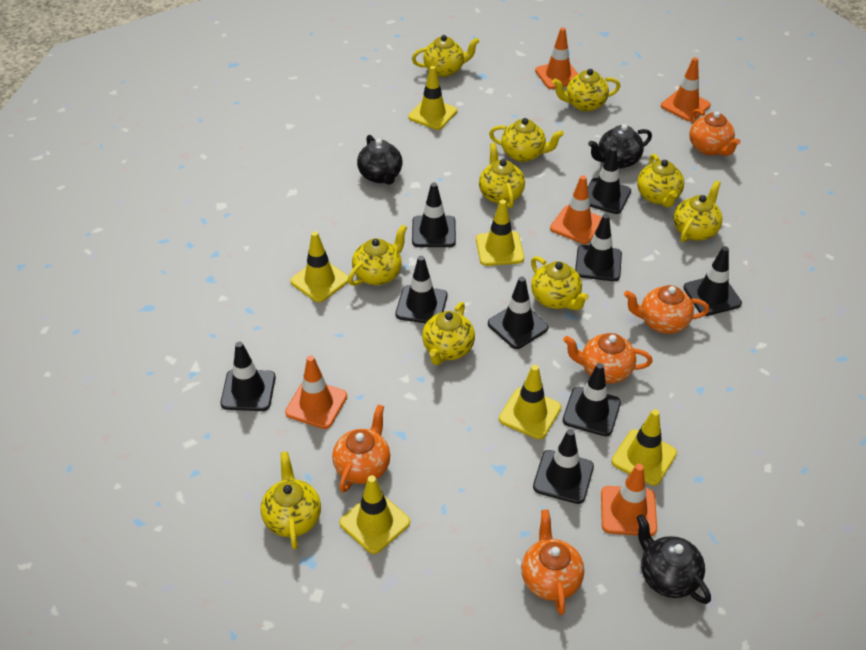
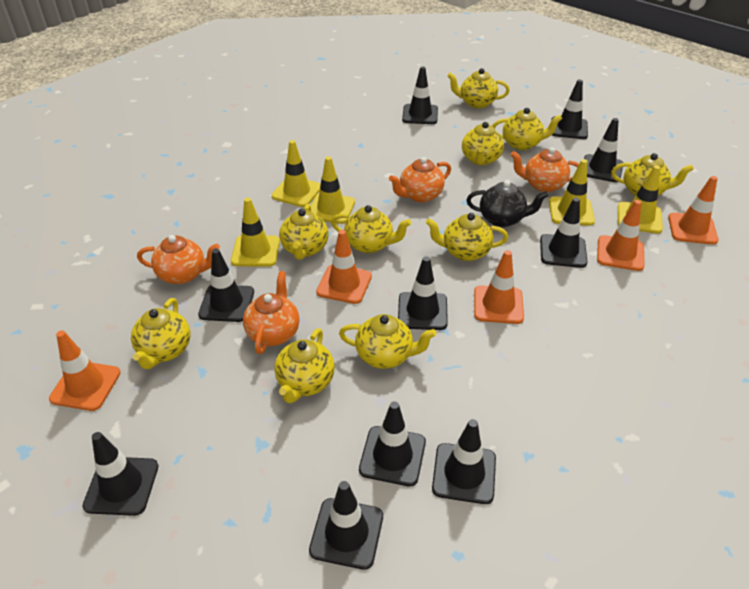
black teapot: [357,135,402,185] [588,124,652,168] [636,514,711,604] = 3 -> [466,180,548,227] = 1
black traffic cone: [220,341,276,411] [396,256,447,323] [412,182,456,247] [488,276,549,349] [533,429,594,504] [563,363,621,436] [575,214,622,281] [588,147,631,214] [683,246,742,316] = 9 -> [82,432,159,516] [198,249,254,322] [309,481,383,570] [359,401,426,486] [398,256,448,330] [402,66,438,124] [432,419,496,504] [540,198,587,268] [551,79,588,139] [584,118,623,182] = 10
orange teapot: [332,405,390,492] [521,509,584,615] [563,333,653,383] [624,285,709,334] [689,109,741,156] = 5 -> [137,235,220,284] [243,271,299,354] [389,157,451,203] [510,147,579,192] = 4
yellow traffic cone: [290,231,349,302] [339,475,410,554] [408,66,457,130] [476,200,524,266] [499,365,561,439] [612,409,677,486] = 6 -> [231,198,280,267] [272,140,321,207] [311,156,355,224] [549,159,595,226] [618,165,663,234] = 5

